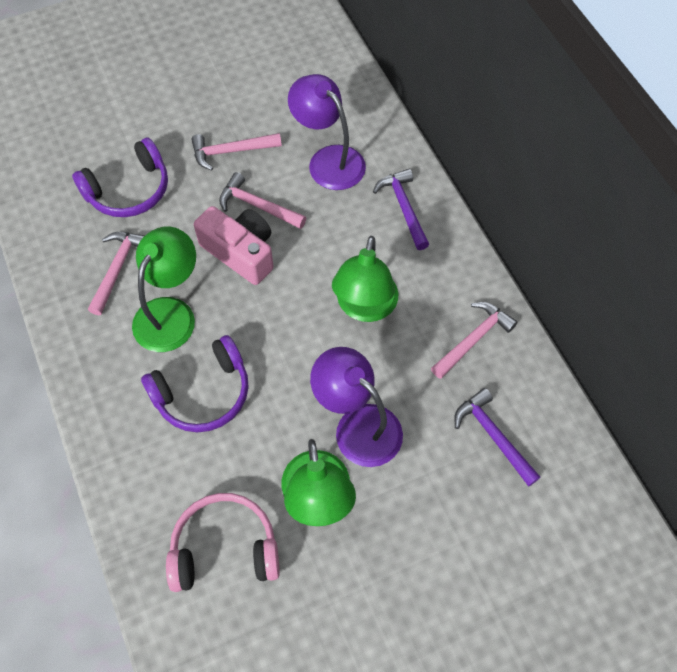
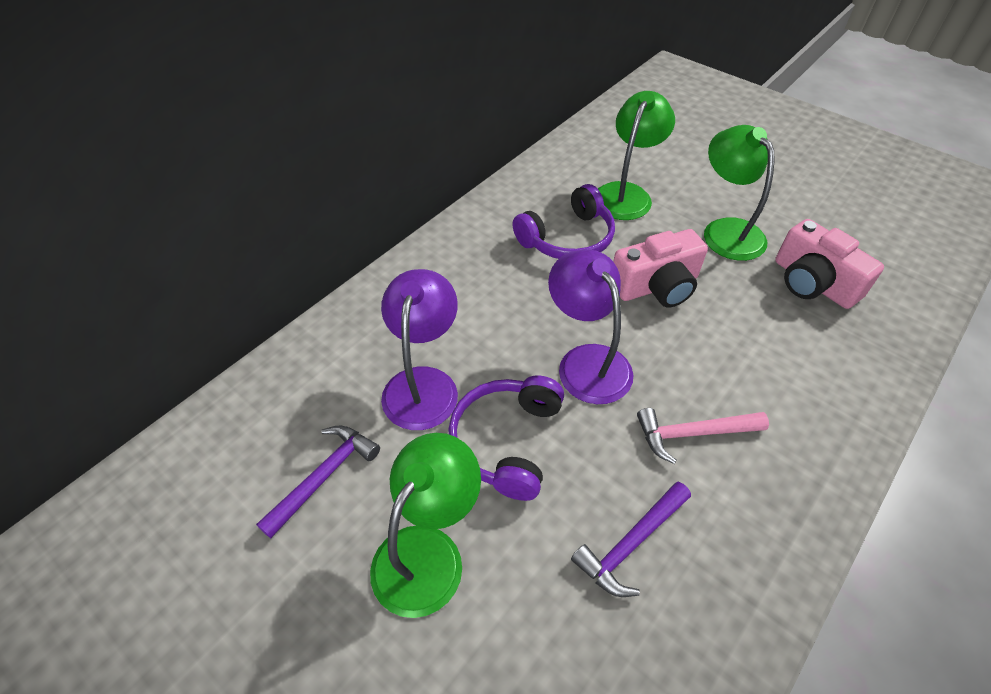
pink camera: [194,206,274,285] = 1 -> [613,229,708,308] [775,219,884,309] = 2
pink hammer: [88,232,145,316] [191,133,282,171] [219,172,306,229] [431,302,517,379] = 4 -> [637,408,769,464] = 1
pink headphones: [166,493,280,592] = 1 -> none = 0

